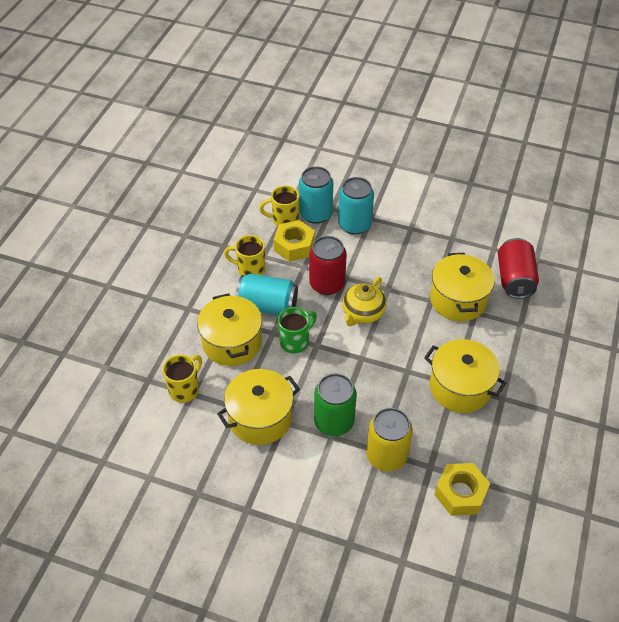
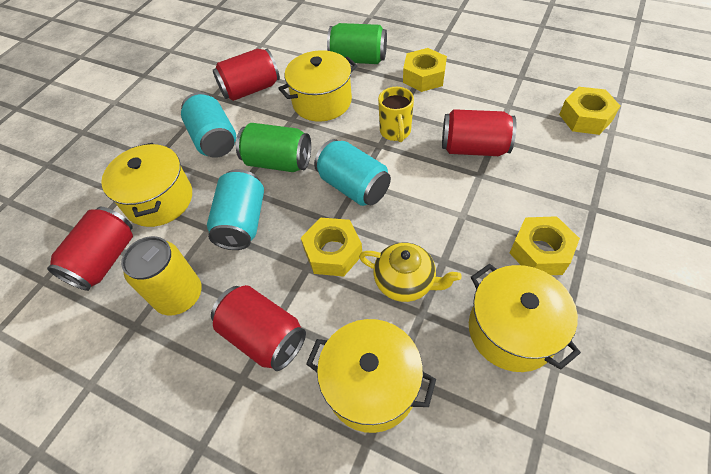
green can: [314,373,357,436] = 1 -> [236,123,311,172] [327,23,387,64] = 2
green mug: [278,307,317,354] = 1 -> none = 0
red can: [309,236,347,295] [498,238,539,299] = 2 -> [47,207,133,291] [211,285,306,371] [213,49,280,101] [442,109,516,156] = 4
yellow mug: [162,355,202,403] [224,235,265,276] [259,186,299,226] = 3 -> [378,87,414,142] = 1
yellow nut: [273,220,315,262] [434,463,490,516] = 2 -> [301,218,362,277] [403,48,447,92] [510,216,580,275] [559,87,620,135] = 4

